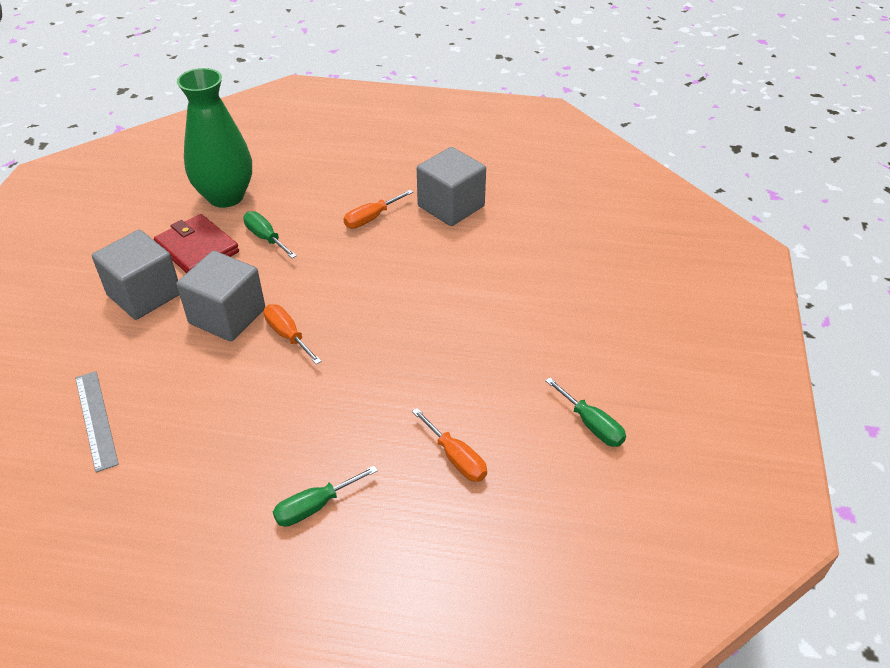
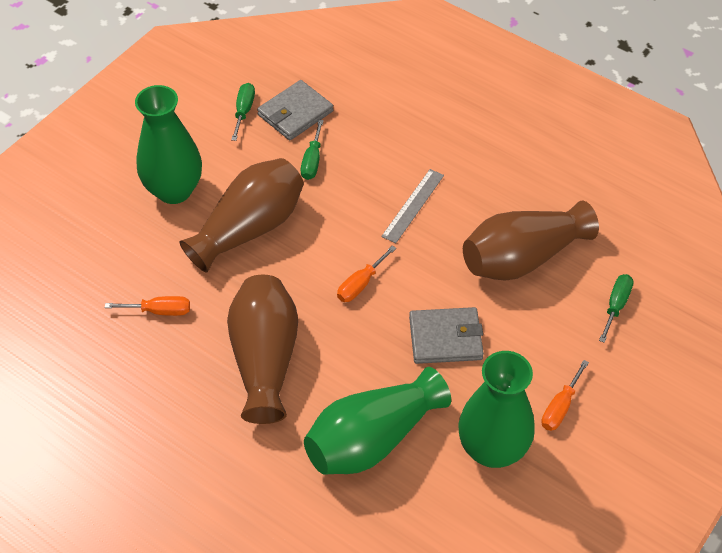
brown vase: none = 0 -> [179,158,304,273] [227,275,298,424] [463,200,599,280] = 3
green vase: [177,68,252,208] = 1 -> [135,85,202,204] [304,367,451,475] [458,351,535,468] = 3
grey cube: [92,230,179,320] [177,251,265,341] [417,147,486,226] = 3 -> none = 0
grey wallet: none = 0 -> [257,80,333,140] [409,307,484,364] = 2
red wallet: [154,214,239,273] = 1 -> none = 0

